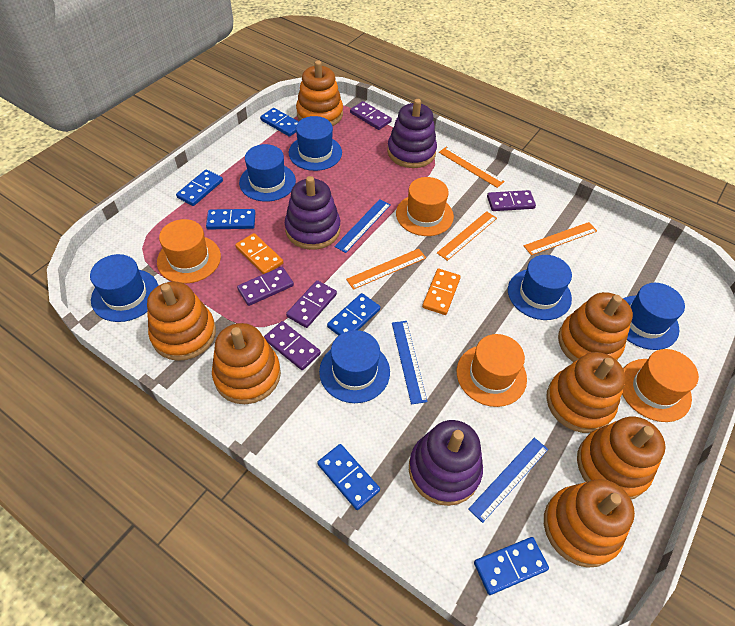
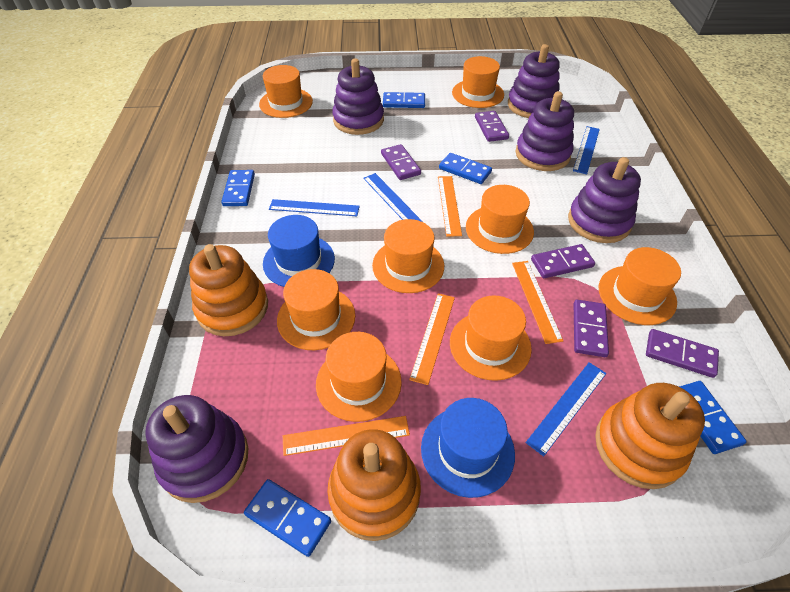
blue domino: [176,169,223,206] [206,209,256,230] [260,108,299,137] [317,444,380,510] [327,293,380,336] [474,537,549,595] = 6 -> [221,170,255,206] [244,479,331,557] [383,92,425,108] [439,153,492,184] [679,381,747,454] = 5
blue hat: [90,254,159,322] [239,144,296,202] [289,116,342,171] [319,330,390,403] [508,255,572,320] [623,283,685,350] = 6 -> [263,215,335,287] [421,398,515,498] = 2
blue ruler: [334,199,391,253] [392,321,428,404] [468,438,548,523] = 3 -> [269,199,360,216] [363,173,423,222] [526,362,606,456] [573,126,600,174] = 4
orange domino: [235,233,283,274] [422,269,461,315] = 2 -> none = 0
orange hat: [157,219,221,284] [396,177,454,236] [457,334,527,407] [622,349,699,422] = 4 -> [259,65,313,118] [277,269,355,350] [316,332,402,422] [372,219,444,293] [450,295,532,381] [452,56,504,108] [466,185,534,254] [599,247,681,325] = 8
orange stacking toy: [147,282,216,361] [212,323,281,404] [296,60,343,126] [544,479,635,568] [546,352,626,433] [558,292,633,362] [577,416,665,500] = 7 -> [189,244,268,336] [327,429,421,541] [595,383,705,489] = 3
purple stacking toy: [285,176,340,250] [387,99,437,168] [409,420,483,506] = 3 -> [145,395,248,503] [332,58,384,135] [508,44,560,118] [515,91,574,171] [568,157,641,243] = 5

